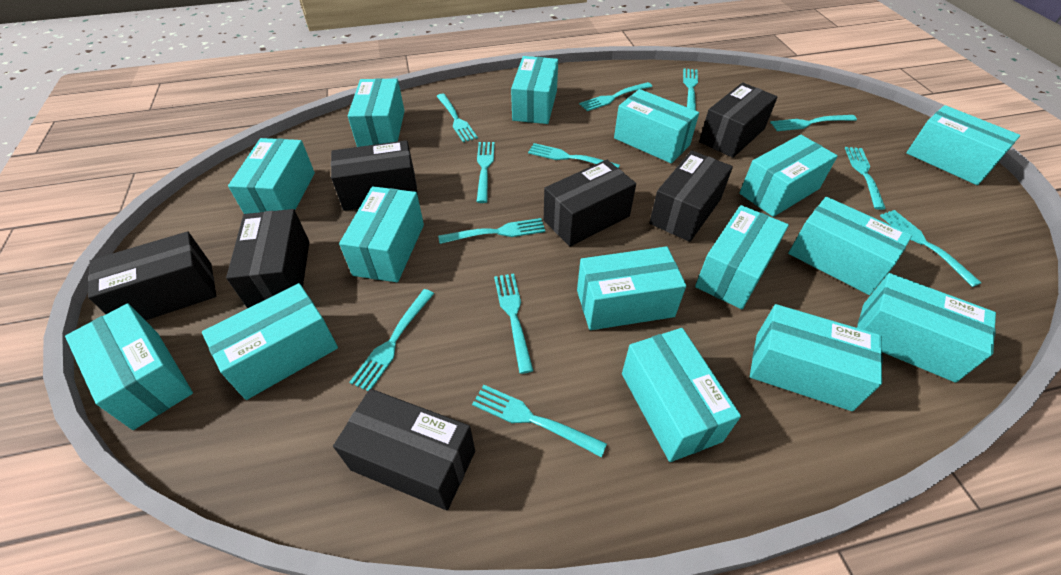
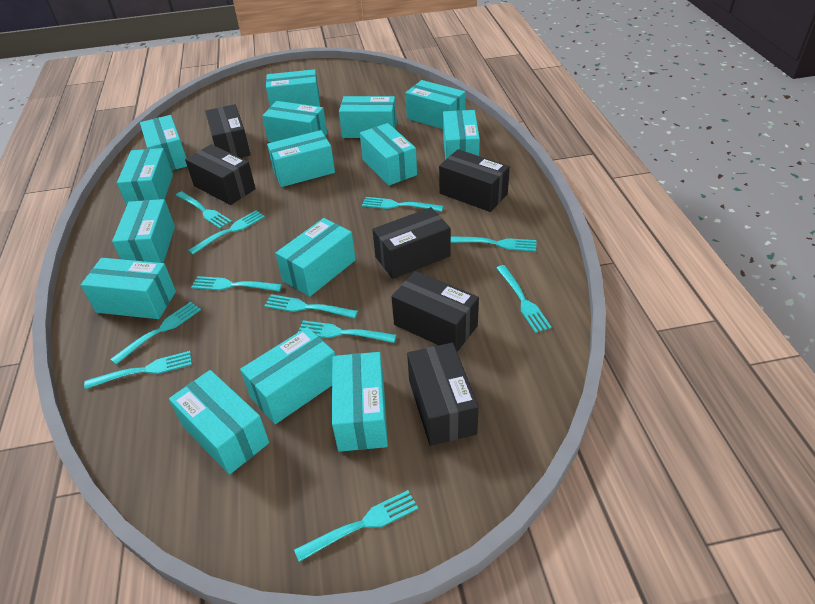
black box: [88,232,216,321] [226,209,309,309] [331,140,418,211] [333,389,475,510] [544,160,636,247] [649,150,733,242] [699,83,778,158] = 7 -> [185,144,256,205] [205,104,251,158] [372,207,450,279] [391,271,479,352] [407,343,479,446] [439,149,510,212] = 6
turquoise fork: [350,289,434,391] [437,94,478,142] [438,218,545,244] [472,385,607,458] [477,142,495,203] [494,273,533,374] [528,143,620,169] [579,82,652,111] [683,68,698,111] [770,115,857,131] [845,147,886,210] [880,210,982,287] = 12 -> [84,351,192,389] [110,302,201,365] [176,191,232,229] [188,210,265,255] [191,276,282,291] [264,294,358,318] [294,490,418,562] [297,320,396,343] [362,197,443,212] [450,236,536,251] [497,265,552,333] = 11

